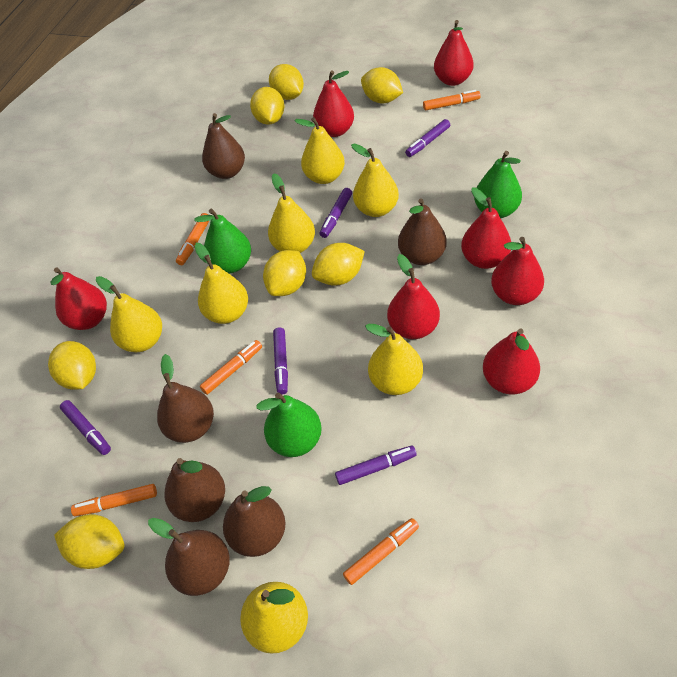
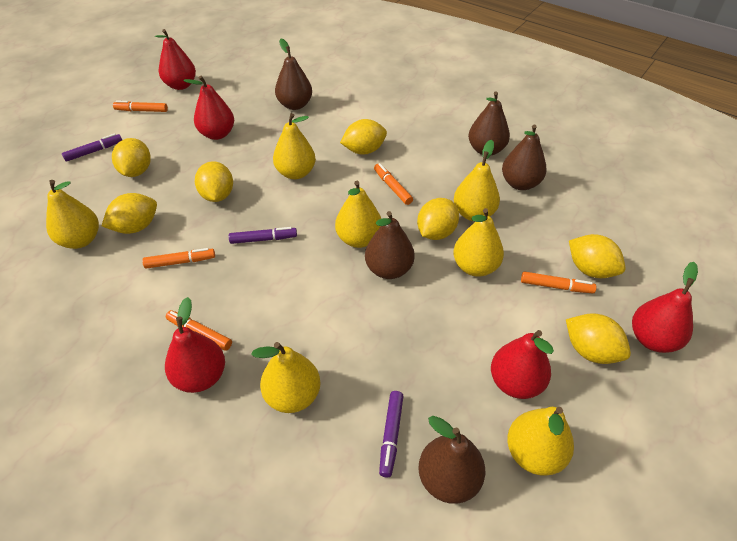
brown pear: [148,518,230,596] [157,354,214,443] [165,458,225,522] [202,113,245,179] [223,486,286,557] [398,198,447,265] = 6 -> [275,39,312,110] [365,211,415,279] [418,416,485,504] [468,91,510,155] [502,125,546,190] = 5
green pear: [194,209,251,273] [256,393,322,457] [474,151,522,218] = 3 -> none = 0
purple marker: [60,400,111,455] [273,328,288,395] [320,188,352,238] [335,446,417,485] [405,119,450,157] = 5 -> [62,133,122,162] [229,227,297,244] [379,391,403,477] = 3
red pear: [51,268,107,330] [313,70,354,137] [387,254,440,339] [434,20,474,86] [461,188,511,269] [483,328,540,394] [491,237,544,305] = 7 -> [155,29,196,90] [165,297,225,393] [184,76,234,140] [491,330,554,399] [632,262,698,353] = 5

